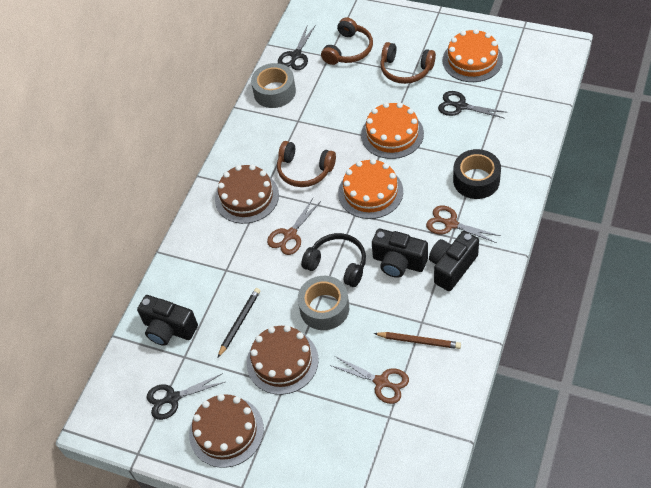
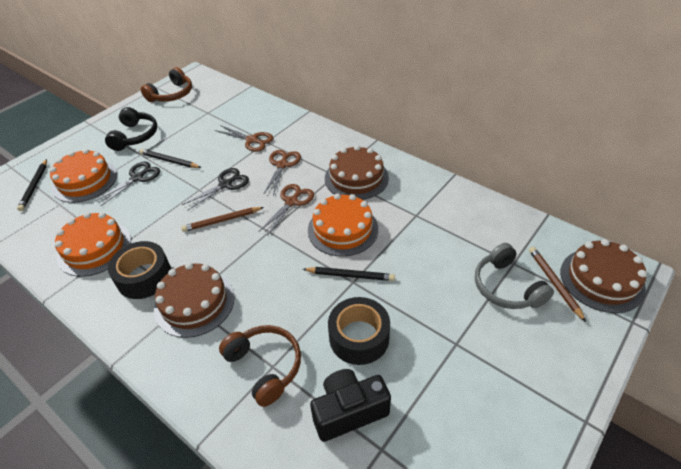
black camera: [137,295,198,346] [372,229,428,278] [429,231,479,291] = 3 -> [310,369,391,442] = 1
black pencil: [218,288,260,357] = 1 -> [17,159,47,211] [139,149,202,168] [303,267,395,281] = 3
black scissors: [147,373,225,420] [278,24,315,70] [438,91,505,119] = 3 -> [94,162,160,206] [182,168,249,211] = 2
black tape: [453,149,501,199] = 1 -> [108,241,171,299] [328,297,390,365] = 2
brown headphones: [277,141,336,187] [321,17,373,65] [380,42,436,84] = 3 -> [141,67,192,102] [219,325,301,407] = 2
brown pencil: [374,332,461,349] = 1 -> [181,207,264,232] [529,247,586,322] = 2
grey headphones: none = 0 -> [475,243,554,309] = 1
grey tape: [251,63,296,108] [298,276,349,330] = 2 -> none = 0

